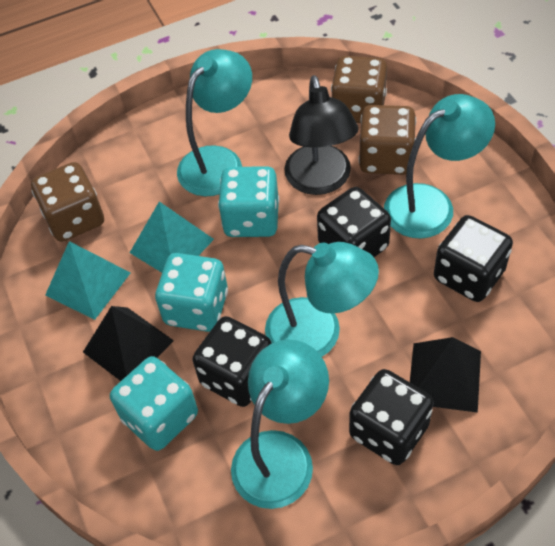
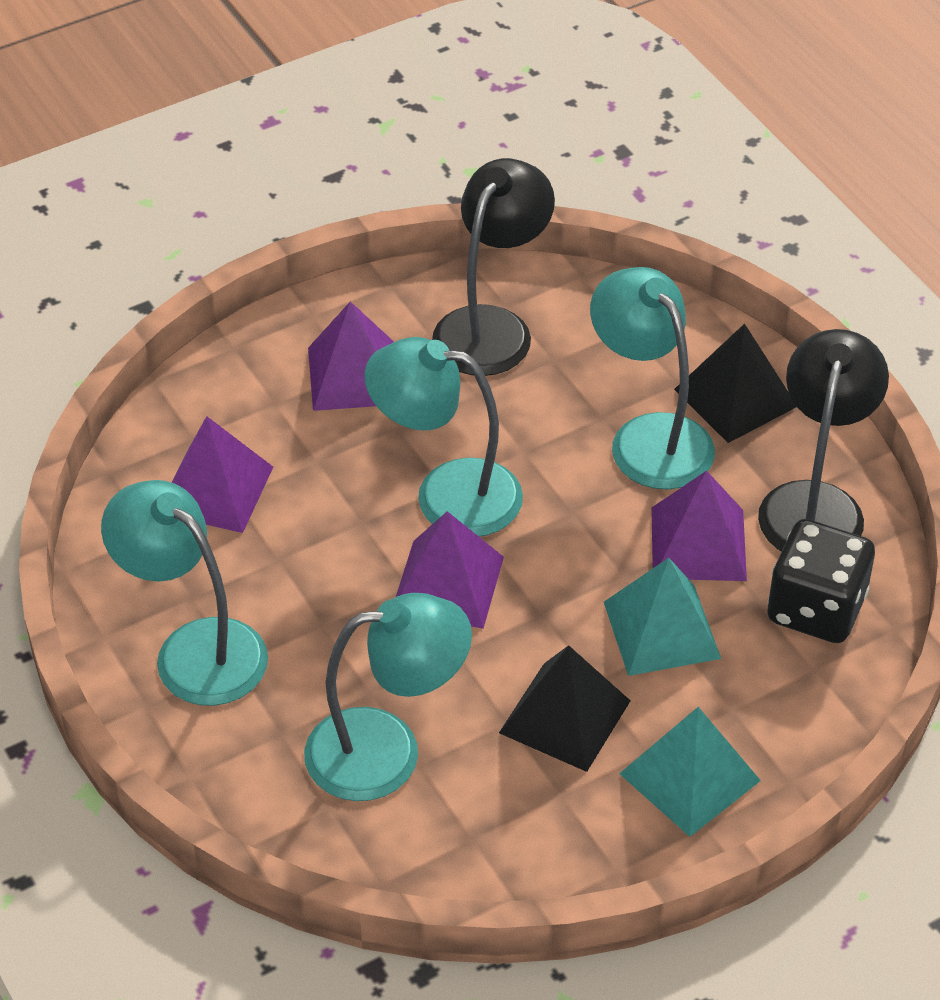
black dice: [192,316,272,407] [317,187,391,257] [349,369,434,465] [434,215,513,302] = 4 -> [767,519,875,643] = 1
black lamp: [284,75,358,195] = 1 -> [432,158,555,376] [758,329,889,551] = 2
brown dice: [31,162,104,242] [331,55,387,123] [359,105,416,175] = 3 -> none = 0
purple pyramid: none = 0 -> [172,416,273,533] [308,301,394,411] [396,511,504,629] [651,471,747,581] = 4
turquoise dice: [110,356,198,451] [155,253,228,332] [218,166,279,237] = 3 -> none = 0

